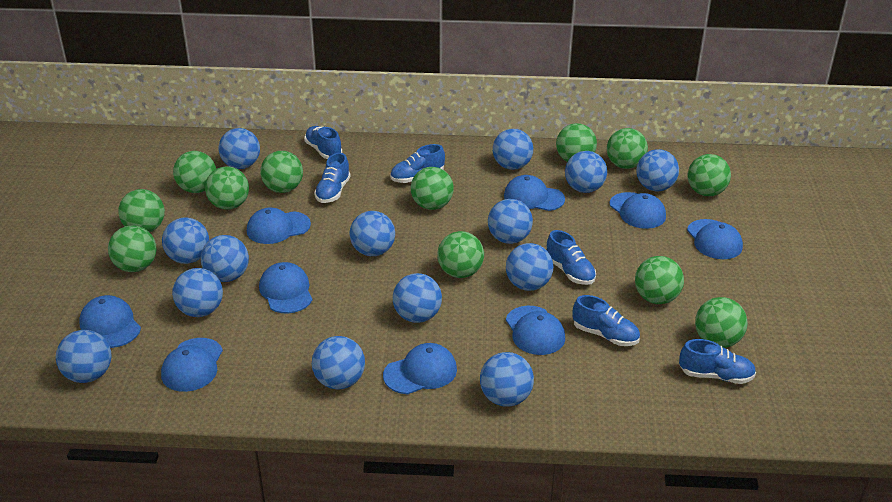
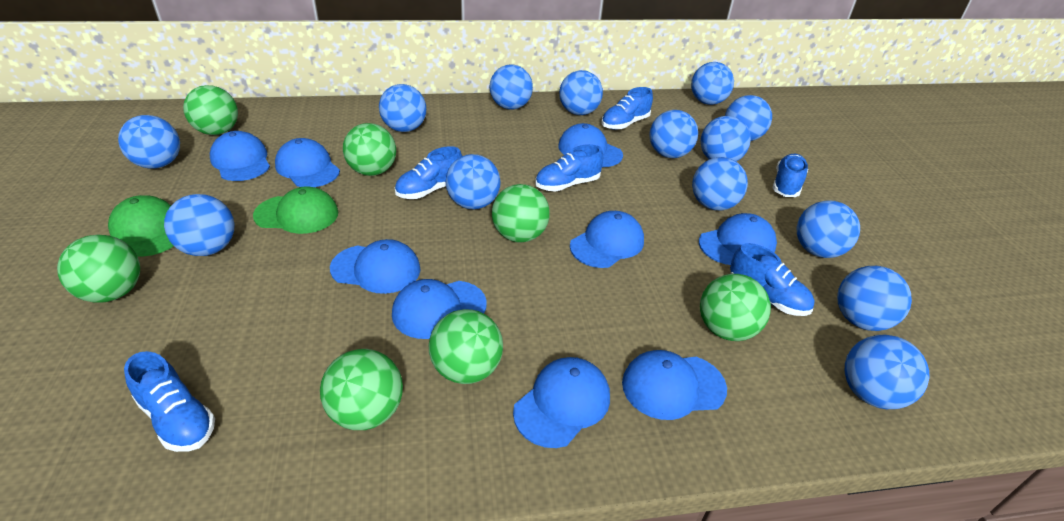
green ball: [108,225,157,272] [118,189,165,232] [173,151,216,193] [205,166,249,210] [260,151,303,193] [411,167,453,210] [437,231,484,278] [556,123,597,162] [607,128,648,169] [635,256,684,304] [688,154,731,196] [695,297,748,348] = 12 -> [57,235,140,303] [183,85,238,135] [320,349,403,430] [343,123,396,176] [429,309,503,384] [492,184,550,243] [700,274,771,341] = 7
green cap: none = 0 -> [108,195,174,257] [253,186,338,234] = 2

